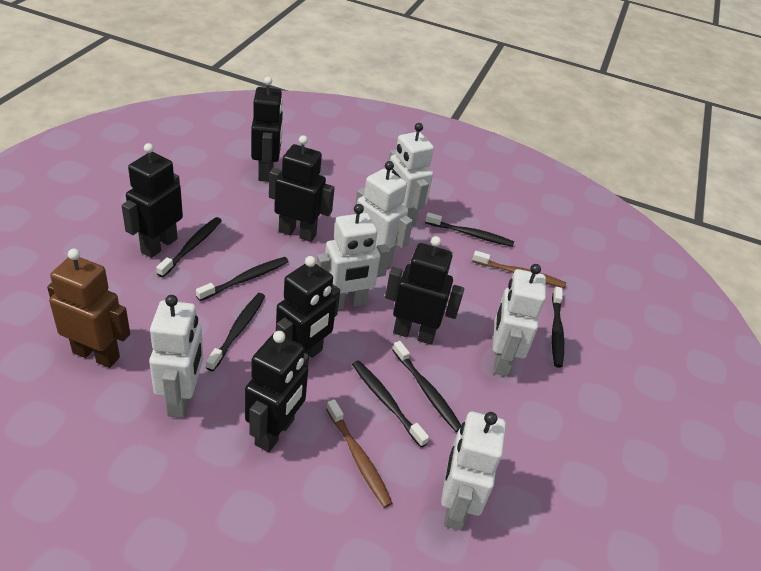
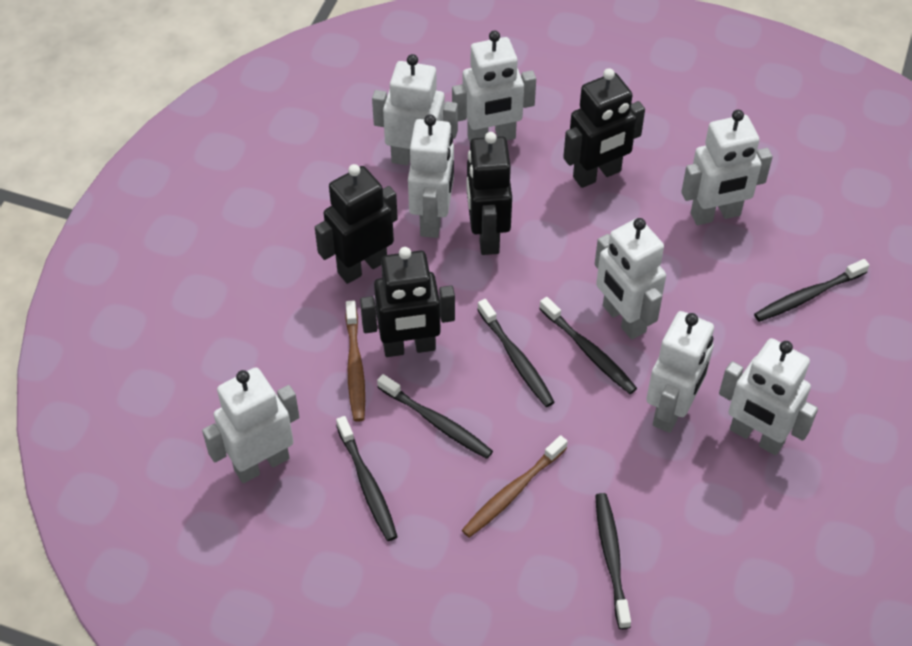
black robot: [122,143,183,258] [245,331,309,452] [251,77,283,182] [269,135,335,242] [276,256,340,358] [385,236,464,345] = 6 -> [315,164,398,284] [360,247,455,357] [467,132,512,255] [563,68,645,188] = 4
black toothbrush: [156,217,222,277] [196,257,289,301] [206,293,265,371] [352,360,429,447] [393,341,461,432] [425,212,514,247] [552,287,564,368] = 7 -> [336,416,398,541] [377,374,493,459] [477,299,555,407] [539,297,637,394] [595,493,631,629] [754,259,869,322] = 6
brown robot: [47,249,130,368] = 1 -> none = 0
white robot: [149,295,203,418] [317,204,390,310] [354,161,413,267] [389,123,434,226] [441,412,506,530] [493,264,546,376] = 6 -> [202,367,299,483] [372,54,458,165] [408,114,454,238] [452,30,536,142] [595,218,666,339] [646,311,714,433] [681,110,773,225] [719,338,818,455] = 8

